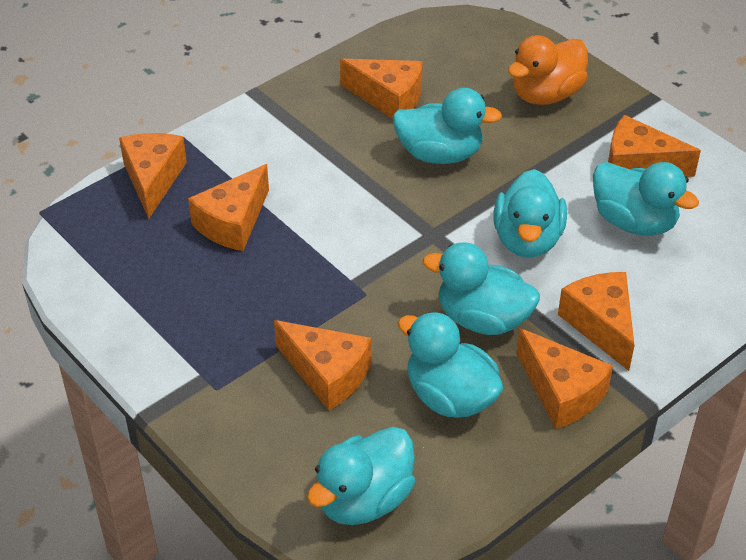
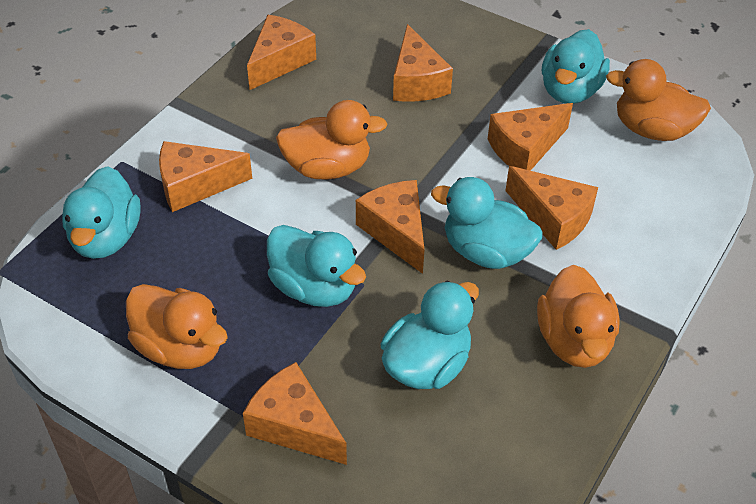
orange duck: [508,35,588,105] = 1 -> [126,284,228,369] [276,100,387,180] [537,265,620,368] [606,59,711,141] = 4
turquoise duck: [307,427,415,525] [393,88,502,164] [398,312,503,418] [423,242,540,335] [494,169,567,258] [593,162,699,236] = 6 -> [62,166,141,259] [267,225,366,307] [381,281,479,389] [431,177,542,269] [542,29,610,104] = 5

